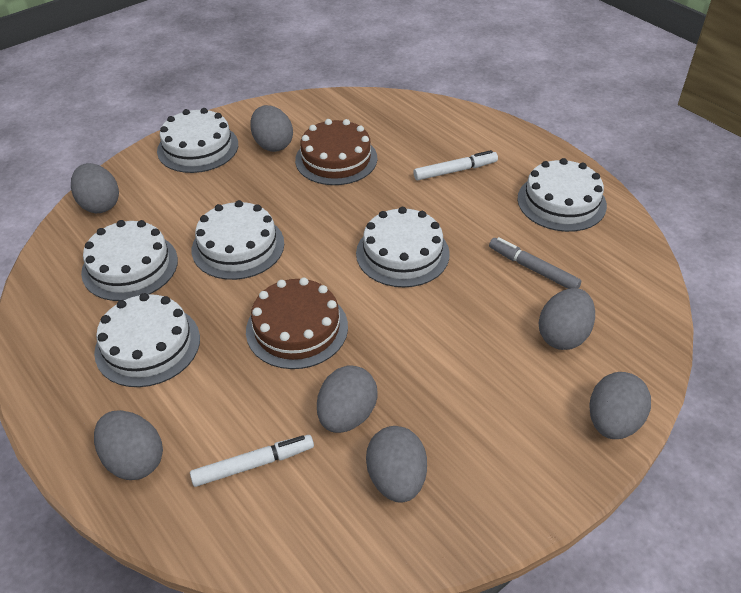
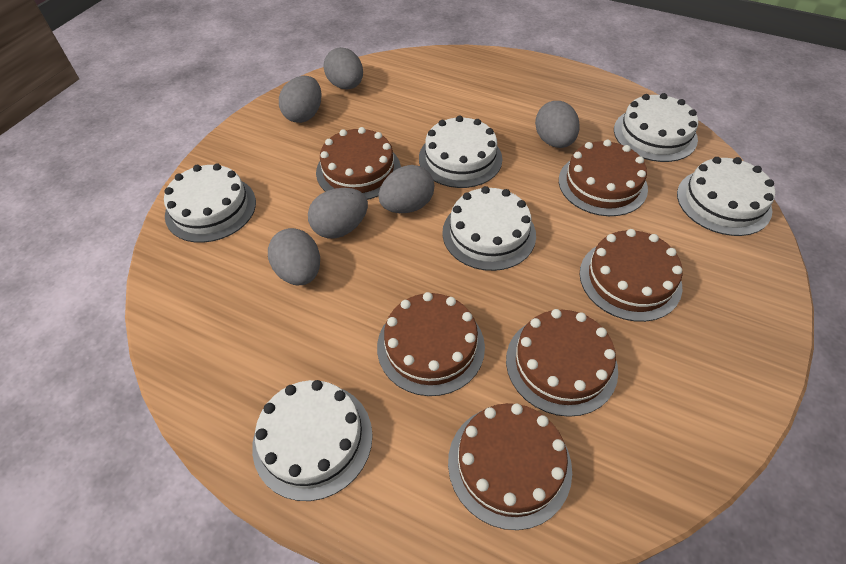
brown cake: [246,278,348,369] [295,119,377,185] = 2 -> [316,127,401,200] [377,292,485,396] [448,403,572,530] [506,309,618,417] [559,140,648,216] [580,229,683,322] = 6
grey egg: [71,163,119,213] [94,410,163,480] [250,105,293,152] [317,366,378,433] [366,426,427,503] [539,288,595,350] [589,372,651,439] = 7 -> [268,228,320,286] [279,76,322,123] [308,188,368,238] [323,47,363,90] [379,165,434,213] [535,101,580,148] = 6
grey marker: [489,237,581,289] = 1 -> none = 0
white marker: [190,435,314,487] [413,150,498,180] = 2 -> none = 0

